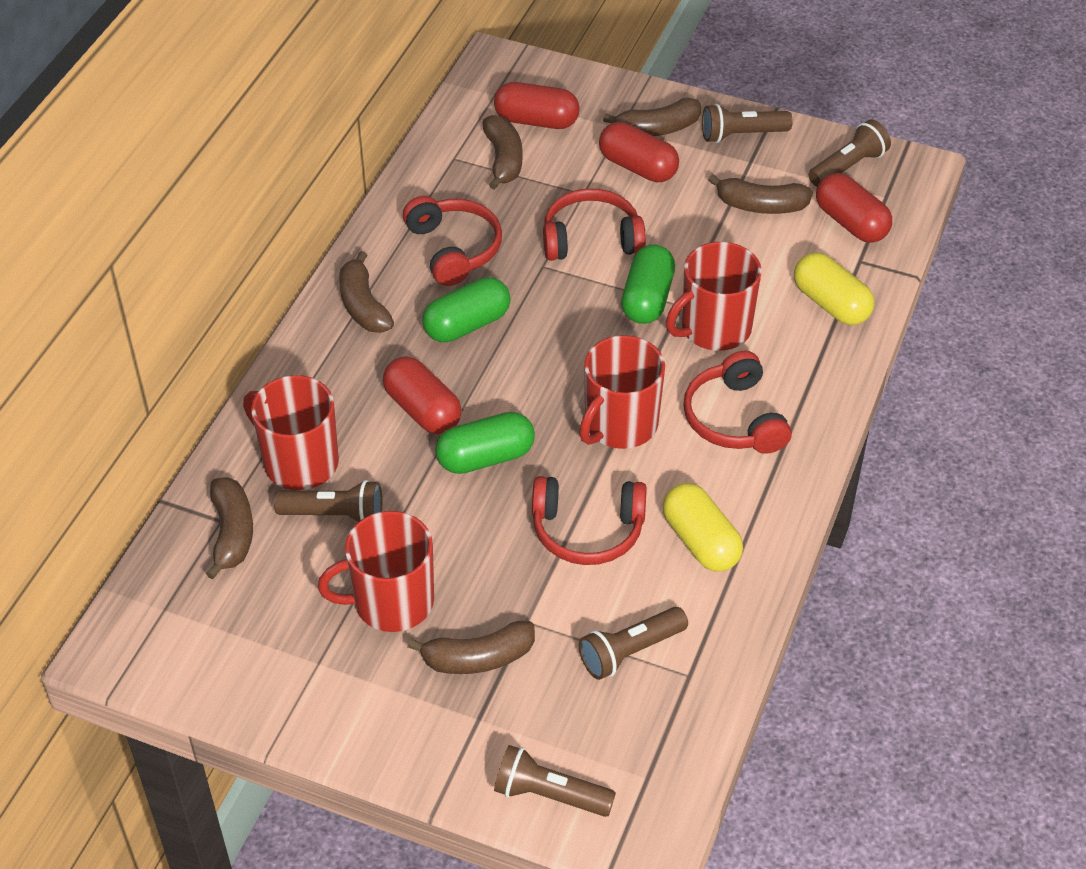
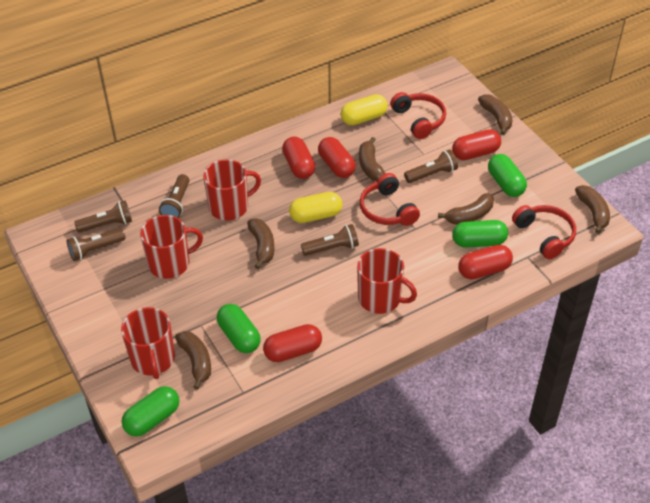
green capsule: [422,277,510,342] [435,412,535,474] [621,244,675,324] = 3 -> [121,386,179,437] [217,304,261,353] [452,220,508,248] [488,154,527,197] = 4
red capsule: [383,356,462,434] [494,82,580,129] [599,122,679,183] [816,173,892,243] = 4 -> [263,324,322,362] [282,136,315,179] [318,137,356,178] [452,129,501,160] [458,245,513,279] = 5
red headphones: [403,196,502,286] [532,476,647,565] [543,189,646,261] [683,351,792,454] = 4 -> [360,173,420,226] [390,92,446,139] [512,205,576,259] = 3

